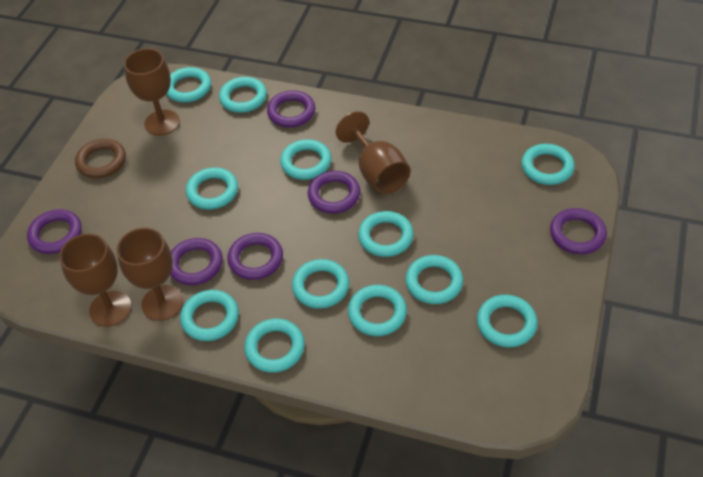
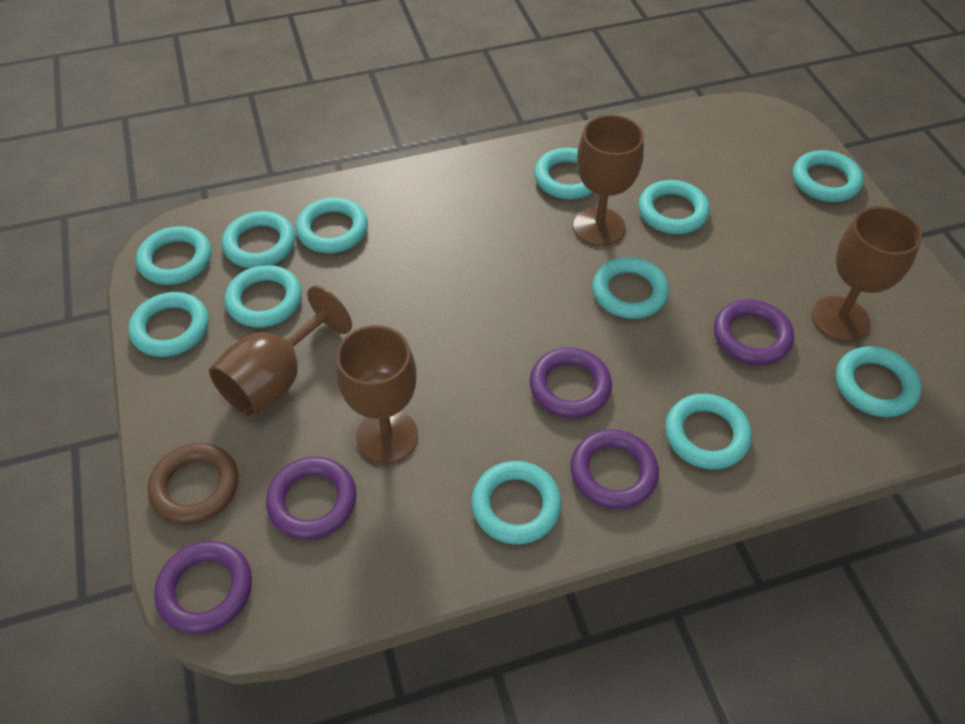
purple ring: [27,209,82,254] [170,238,223,285] [227,233,283,280] [267,90,315,127] [308,171,360,213] [550,208,607,254] = 6 -> [154,541,252,634] [266,457,357,540] [530,347,612,419] [571,429,659,509] [714,299,794,365] = 5

